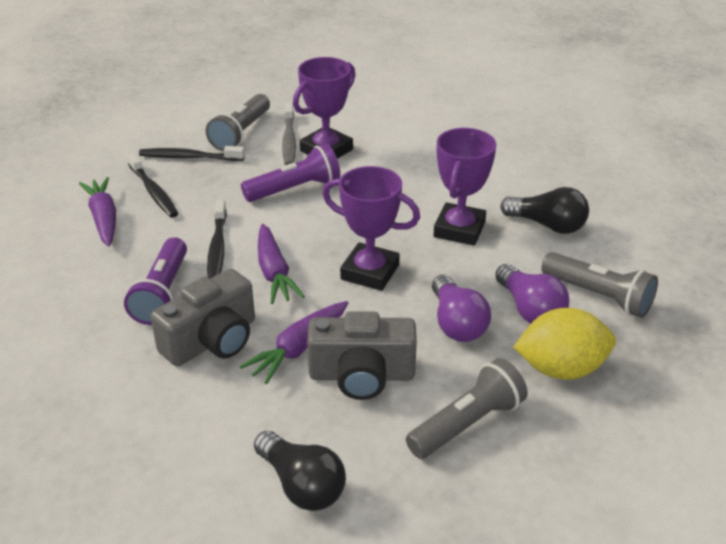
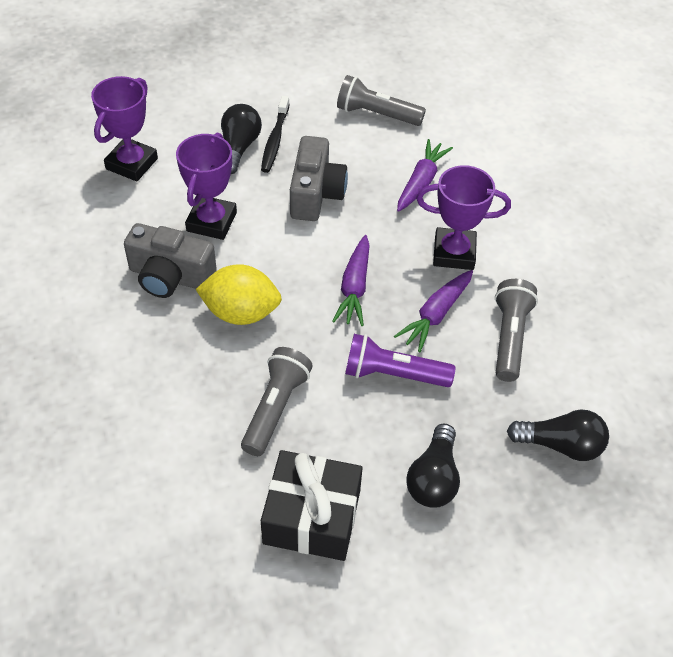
black gift: none = 0 -> [261,450,362,561] = 1
black light bulb: [254,431,346,511] [500,187,589,234] = 2 -> [221,104,262,174] [406,424,460,508] [507,410,609,461] = 3
black toothbrush: [127,153,178,218] [139,146,245,161] [207,200,227,279] = 3 -> [261,96,290,173] = 1
grey toothbrush: [282,102,296,165] = 1 -> none = 0
purple flashlight: [124,237,187,325] [241,144,340,202] = 2 -> [345,334,456,387] = 1
purple light bulb: [432,275,491,342] [495,264,569,324] = 2 -> none = 0

